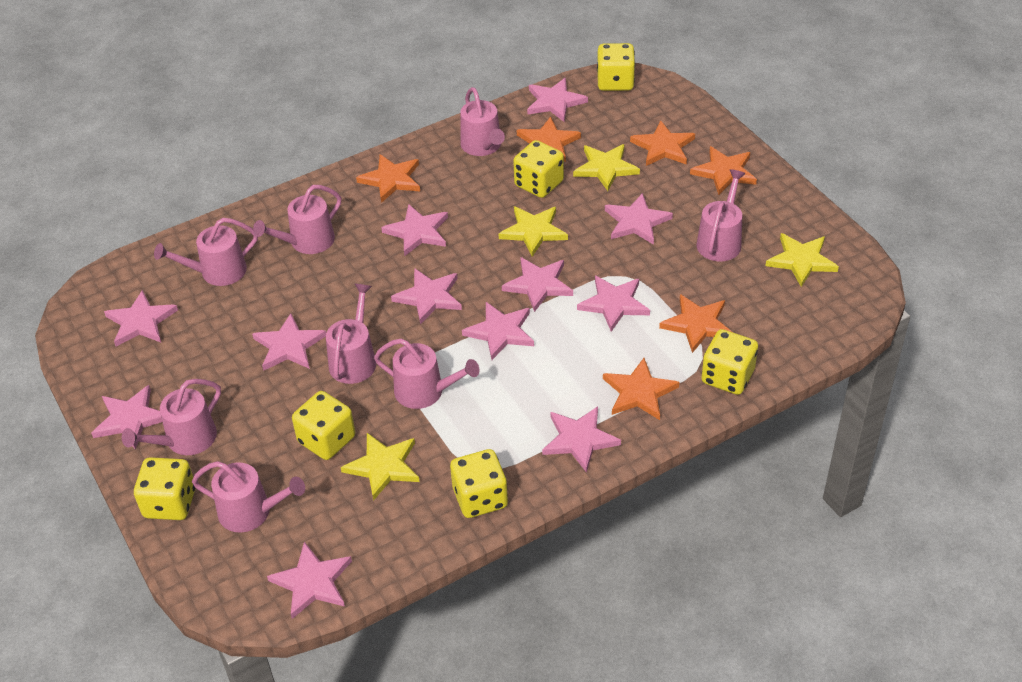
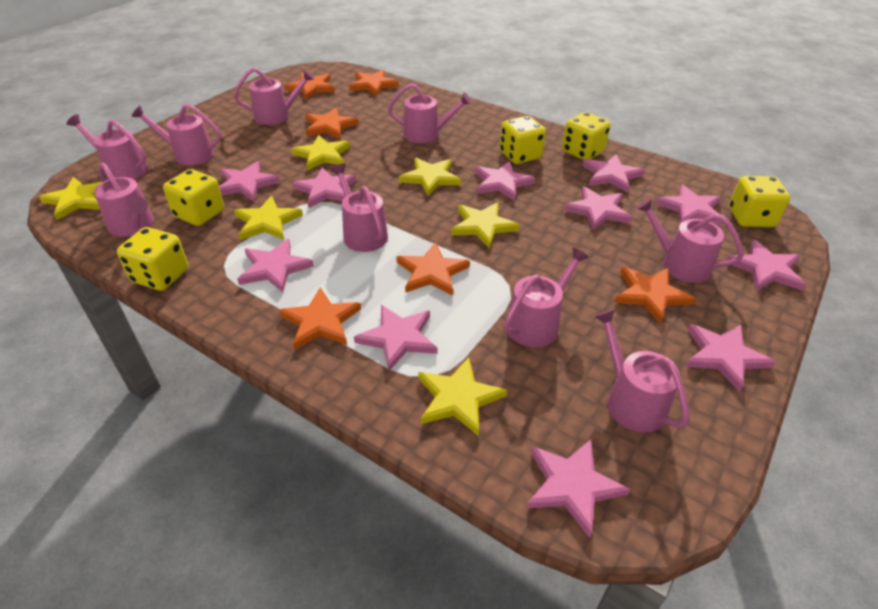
pink star: [91,385,162,450] [104,290,178,346] [252,314,326,371] [267,542,352,619] [381,204,448,256] [391,268,462,324] [462,302,534,360] [502,257,573,312] [527,78,588,122] [542,406,621,473] [577,276,650,332] [605,193,673,245] = 12 -> [219,161,280,201] [237,239,314,292] [292,167,356,208] [354,305,437,371] [475,161,535,201] [527,439,630,538] [563,187,632,231] [582,154,645,193] [656,185,723,226] [686,324,775,392] [726,240,806,291] = 11
pink watering can: [122,379,221,455] [154,218,258,286] [192,461,305,533] [253,185,341,254] [326,284,376,384] [374,339,480,409] [460,87,505,156] [696,169,746,261] = 8 -> [67,114,148,180] [94,163,154,237] [132,104,221,166] [234,68,314,125] [330,163,388,252] [388,83,472,143] [504,247,589,347] [594,309,689,433] [636,198,744,283] = 9
yellow dice: [134,457,195,520] [292,391,355,460] [450,449,508,518] [513,140,564,198] [597,43,635,91] [701,329,758,395] = 6 -> [117,227,188,291] [163,169,224,226] [500,116,546,164] [562,112,611,160] [729,176,790,227] = 5
yellow star: [341,433,420,501] [499,206,568,257] [573,144,640,191] [766,233,839,287] = 4 -> [39,177,102,220] [234,196,303,240] [291,135,350,171] [399,158,461,196] [418,357,507,437] [451,202,519,249] = 6

